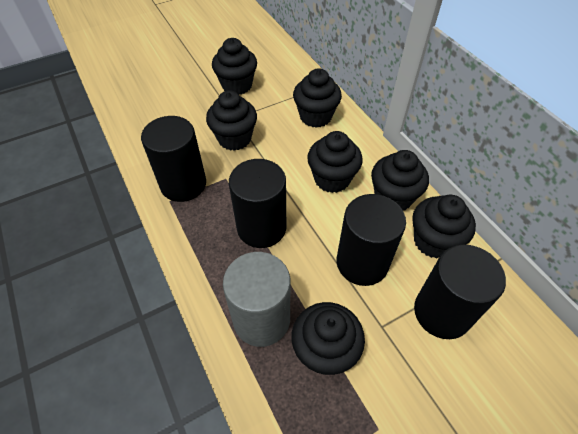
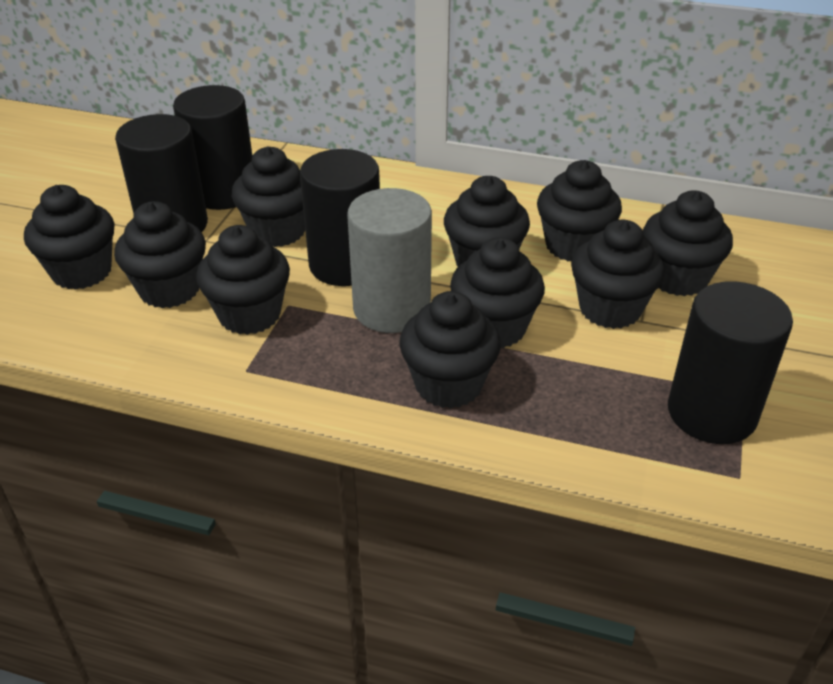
black cupcake: [206,90,257,151] [212,38,257,95] [291,302,365,375] [293,68,342,128] [307,131,363,193] [371,150,429,211] [412,195,476,259] = 7 -> [24,185,115,290] [114,201,206,308] [196,225,290,335] [231,146,305,247] [399,291,501,408] [444,176,530,267] [450,237,545,348] [537,160,622,261] [571,220,664,329] [643,190,733,296] = 10

